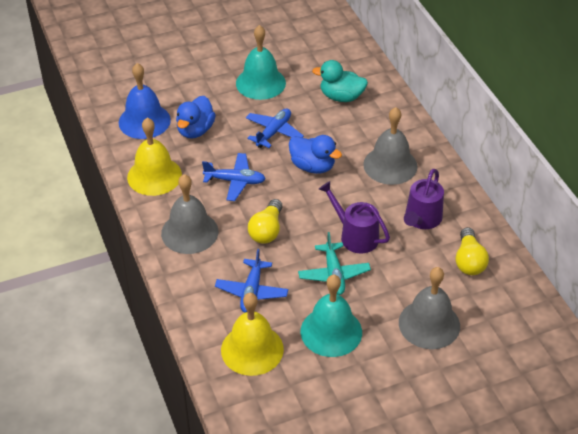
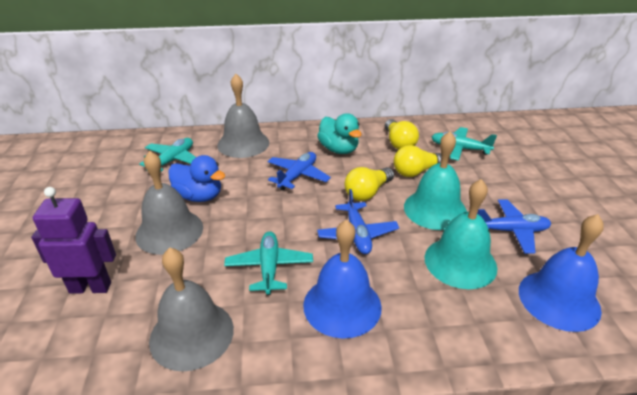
blue bell: [119,63,171,139] = 1 -> [303,220,382,339] [519,214,604,332] = 2
blue duck: [176,96,216,138] [289,135,342,174] = 2 -> [168,155,226,202] = 1
purple robot: none = 0 -> [31,187,116,294] = 1
purple watering can: [318,181,390,253] [404,169,444,229] = 2 -> none = 0
turquoise plane: [298,232,371,295] = 1 -> [139,138,196,171] [224,231,313,295] [432,127,497,161] = 3
yellow bell: [127,118,182,196] [221,293,284,376] = 2 -> none = 0
yellow light bulb: [248,199,283,244] [455,227,489,275] = 2 -> [344,167,394,201] [385,119,419,150] [394,145,441,177] = 3

